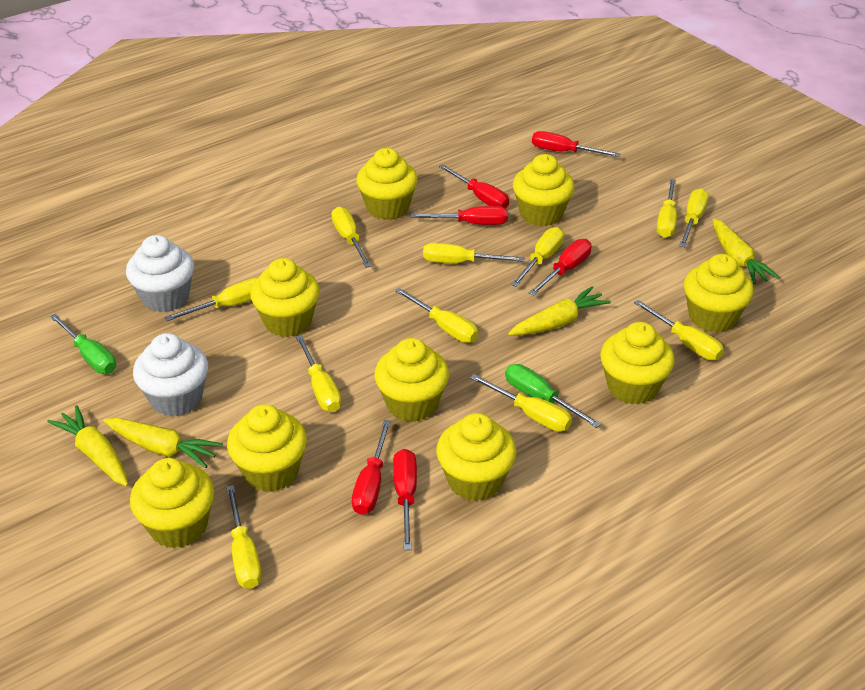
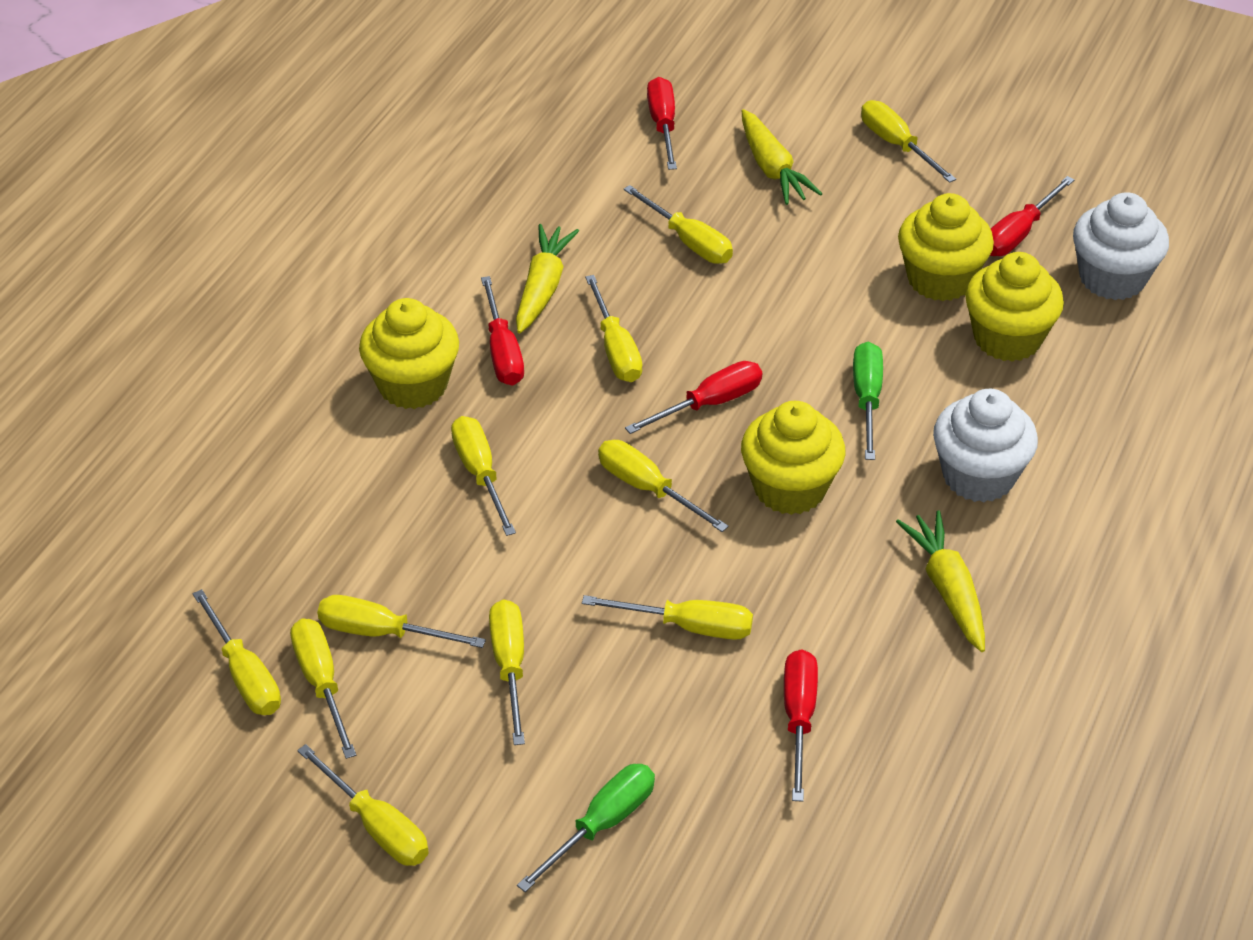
red screwdriver: [352,420,391,515] [393,449,417,550] [411,206,508,225] [439,164,509,209] [529,239,592,296] [532,131,620,157] = 6 -> [481,276,524,385] [625,361,762,434] [647,77,677,170] [784,649,818,802] [990,176,1075,256] = 5
yellow carrot: [47,405,128,486] [103,418,223,468] [508,286,611,335] [712,218,780,285] = 4 -> [516,224,579,333] [742,109,823,205] [896,511,985,652] = 3
yellow cupcake: [130,458,214,548] [227,404,307,492] [250,258,320,337] [356,148,418,220] [374,338,449,422] [436,413,516,501] [513,154,575,226] [600,322,675,404] [684,254,754,332] = 9 -> [359,298,459,409] [741,401,845,515] [898,193,994,301] [965,252,1064,362] = 4

